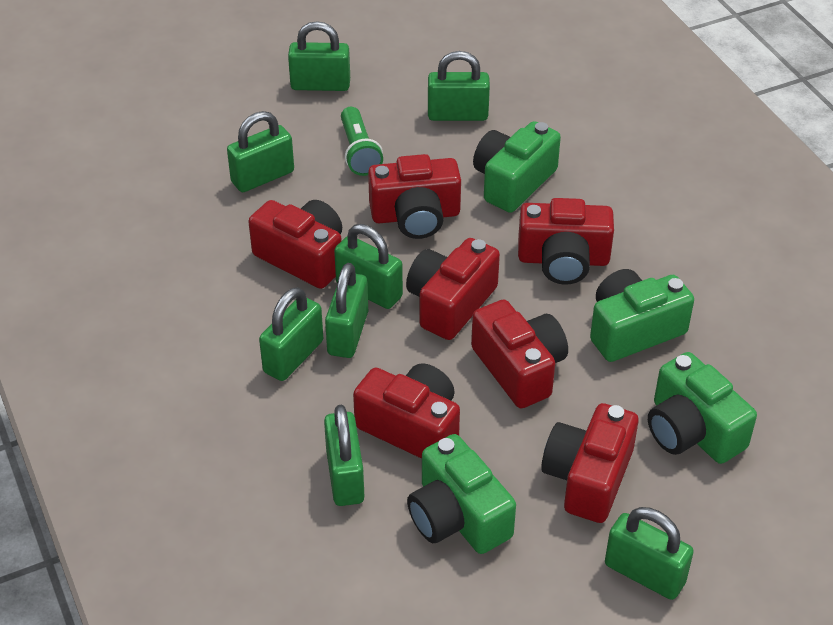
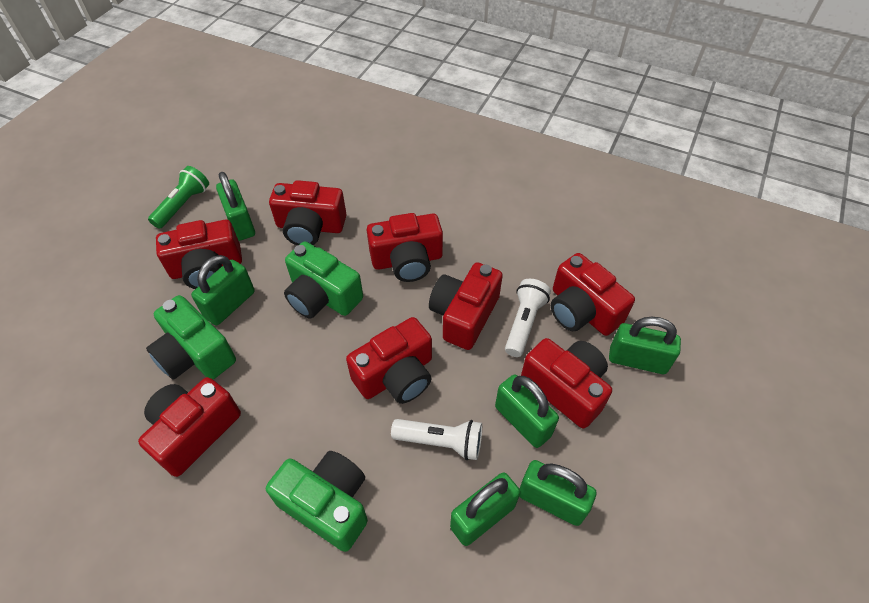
green camera: [407,434,516,554] [473,121,561,213] [590,269,694,362] [648,352,757,464] = 4 -> [146,295,236,380] [266,451,368,552] [284,241,363,319] = 3
green padlock: [227,111,294,192] [259,287,323,381] [288,21,350,91] [324,405,364,506] [325,263,368,358] [334,224,403,309] [428,51,490,121] [605,507,694,600] = 8 -> [191,255,255,326] [216,172,255,241] [450,472,520,546] [495,375,559,448] [519,460,596,526] [609,317,681,374] = 6
red camera: [248,200,342,289] [353,363,460,459] [368,154,461,239] [406,238,500,340] [471,299,568,408] [518,198,614,285] [541,403,638,523] = 7 -> [138,377,241,477] [156,220,242,289] [269,180,347,245] [346,317,432,404] [367,213,443,282] [429,263,503,350] [521,338,612,429] [551,253,635,336] = 8
white flashlight: none = 0 -> [391,419,482,460] [505,279,551,357] = 2

